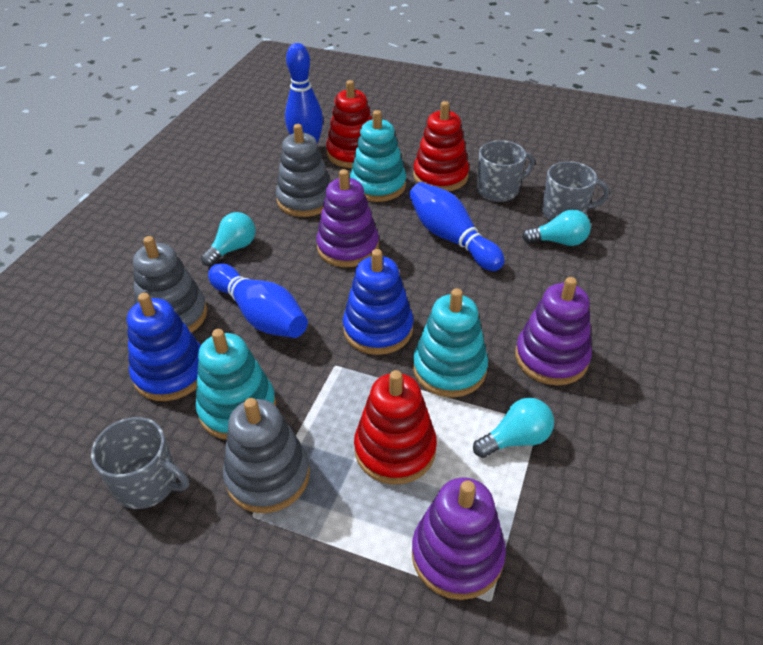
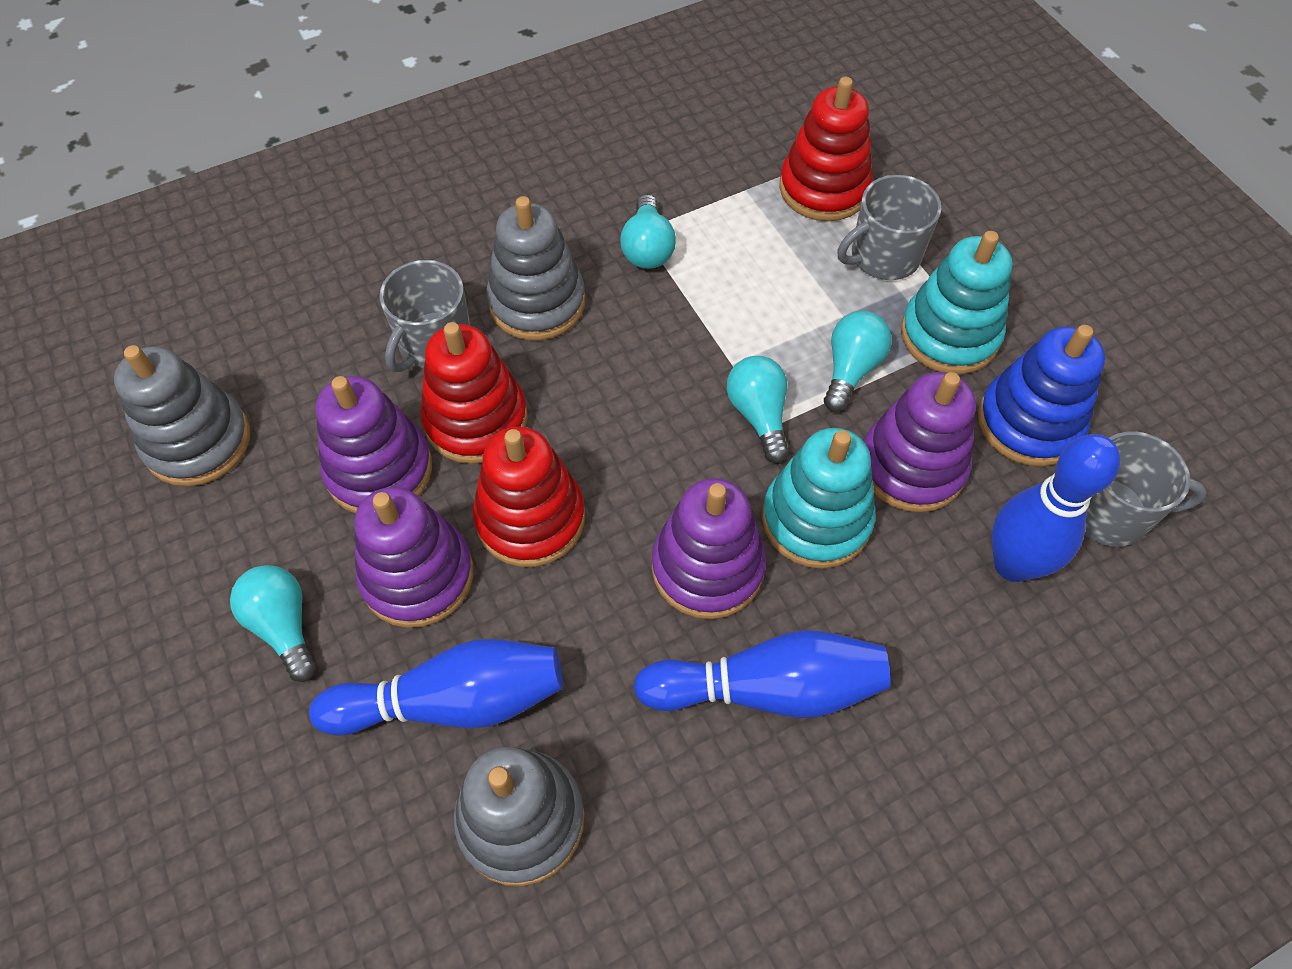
blue stacking toy: [127,293,201,401] [343,249,414,355] = 2 -> [978,325,1105,466] = 1
purple stacking toy: [316,169,379,267] [412,477,506,600] [515,277,592,385] = 3 -> [316,376,432,514] [354,487,473,628] [652,478,766,619] [864,372,976,512] = 4
turquoise light bulb: [201,212,256,266] [473,398,554,458] [522,209,591,246] = 3 -> [230,565,316,682] [620,194,676,269] [727,356,789,464] [824,311,891,412] = 4
turquoise stacking toy: [195,329,276,440] [350,110,406,202] [413,288,488,397] = 3 -> [762,428,875,569] [901,231,1012,374] = 2

